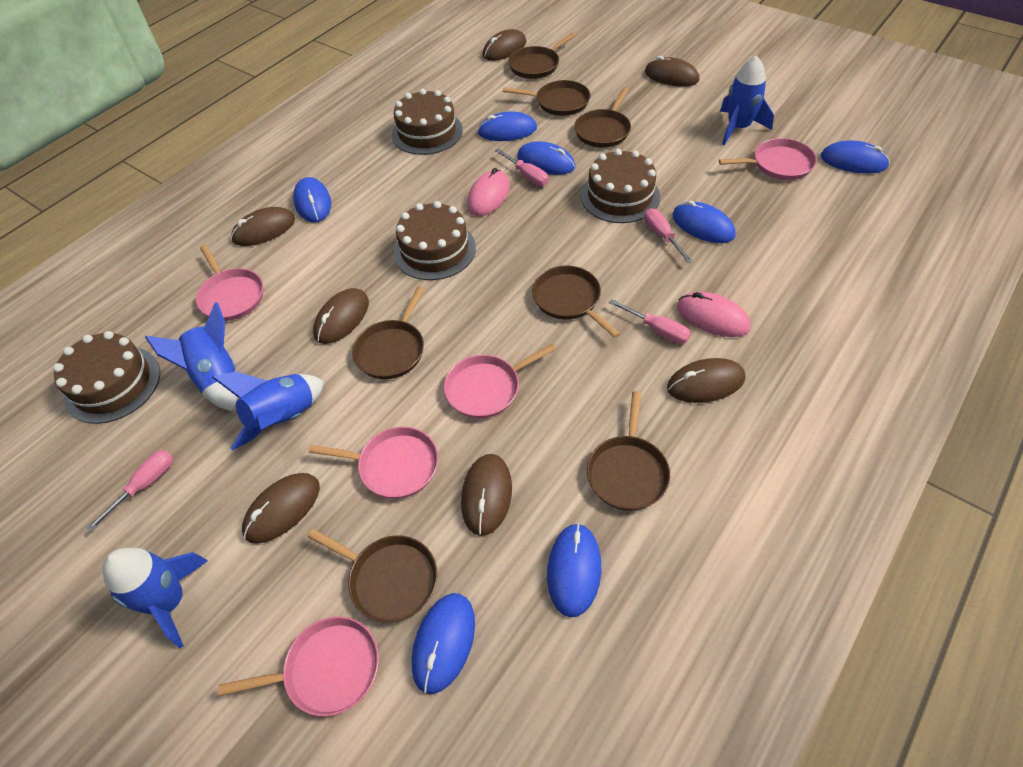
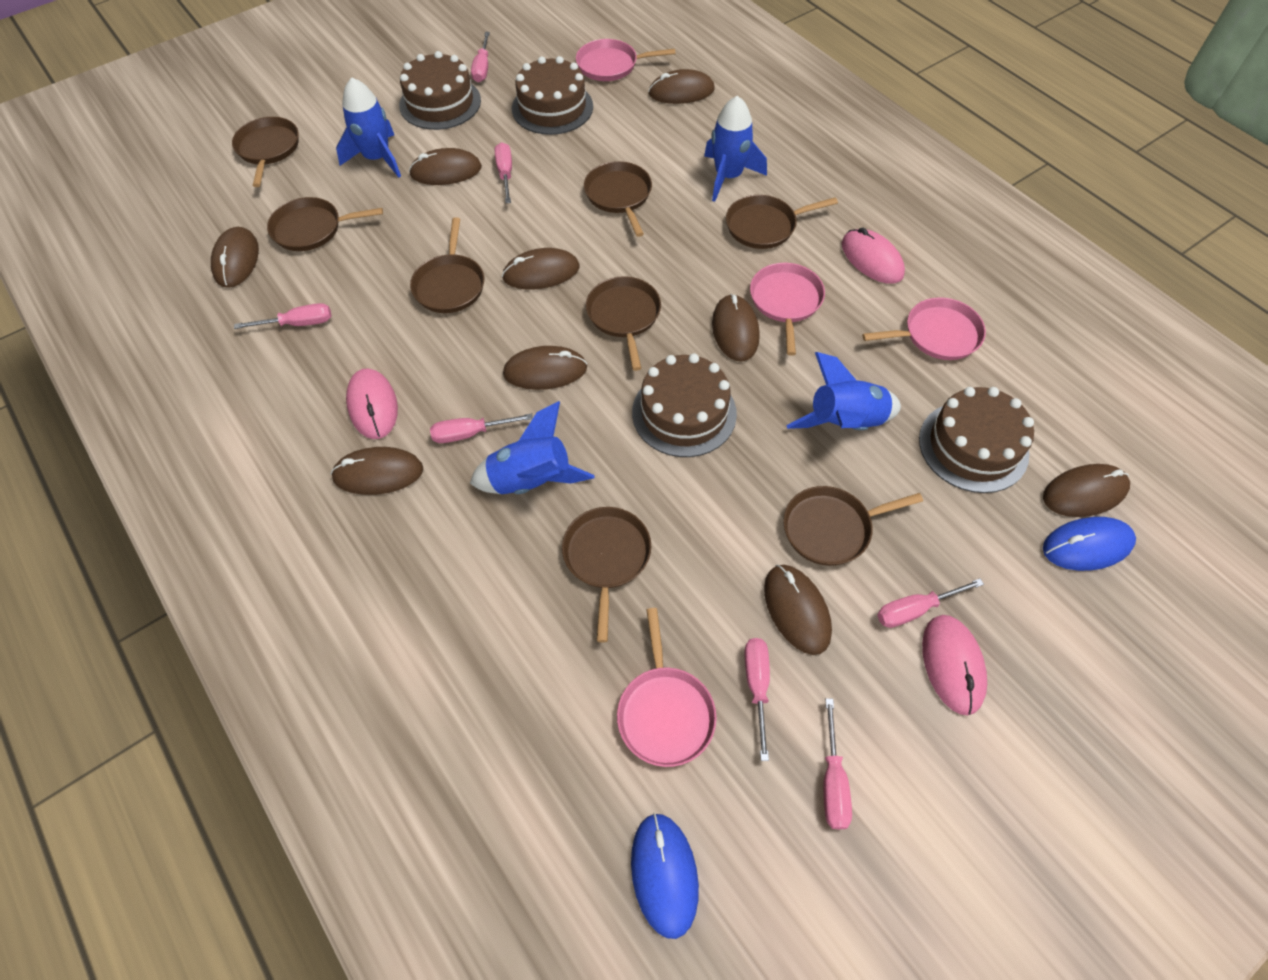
blue mouse: [293,177,331,222] [412,593,475,694] [477,111,537,141] [517,141,575,175] [547,523,601,617] [673,201,736,243] [821,141,890,174] = 7 -> [631,813,699,939] [1043,517,1136,571] = 2
brown mouse: [231,207,295,246] [242,473,320,544] [313,288,369,344] [461,454,512,536] [483,29,527,61] [645,56,700,87] [667,358,745,403] = 7 -> [211,227,259,288] [331,447,423,495] [409,148,482,185] [502,248,579,290] [503,346,587,390] [648,69,715,104] [712,294,760,361] [764,565,832,655] [1043,464,1130,517] = 9
brown pan: [308,529,438,623] [352,286,425,379] [503,80,590,116] [508,33,576,79] [532,265,621,338] [574,87,631,148] [587,391,670,511] = 7 -> [232,117,299,187] [267,197,383,251] [410,217,484,313] [562,507,651,642] [584,161,652,237] [586,276,661,371] [726,195,838,249] [783,486,923,566] = 8
pink mouse: [467,168,510,216] [677,292,751,337] = 2 -> [346,368,398,439] [842,228,905,284] [922,615,987,715] = 3
pink pan: [196,245,263,321] [218,616,379,716] [309,427,438,499] [444,344,556,419] [719,138,817,180] = 5 -> [576,39,676,81] [617,608,717,767] [750,263,825,356] [862,297,986,360] = 4
pink screwdriver: [86,450,173,532] [495,149,549,186] [609,299,691,344] [644,208,693,263] = 4 -> [234,303,332,329] [430,413,533,443] [471,32,490,82] [495,142,512,203] [745,638,770,761] [824,698,852,829] [877,579,984,628] = 7

